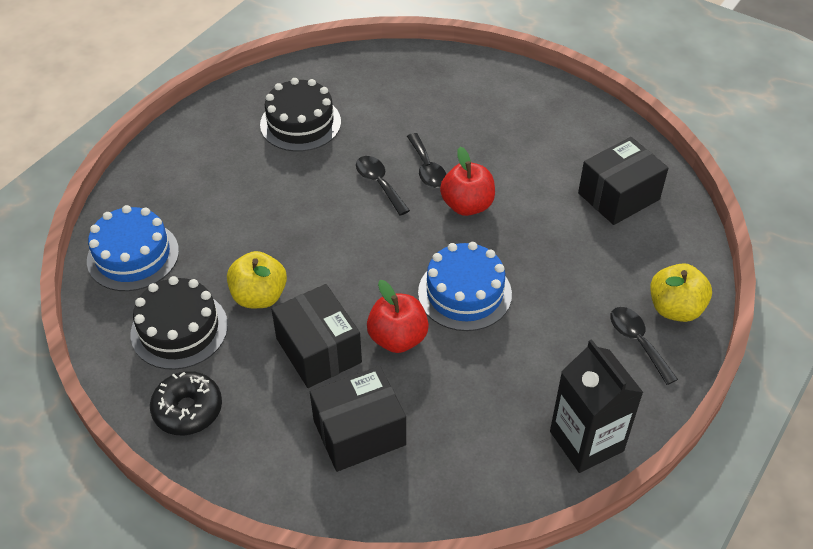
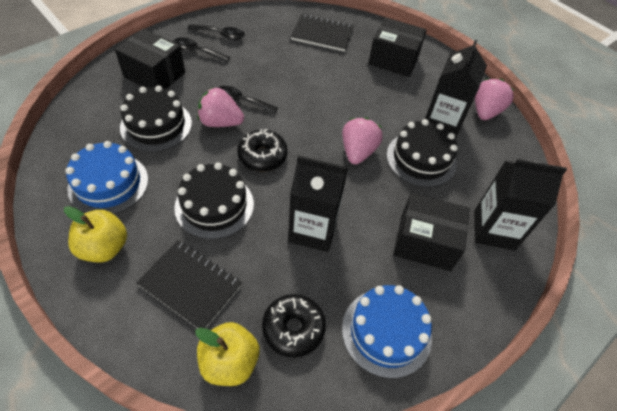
black cake: [131,276,228,370] [260,78,341,152] = 2 -> [120,85,192,152] [174,162,254,239] [387,119,458,187] = 3
black carton: [550,339,644,473] = 1 -> [288,156,348,252] [425,40,487,139] [474,159,567,251] = 3
black donut: [150,371,222,436] = 1 -> [237,129,288,172] [262,294,326,357] = 2
black notebook: none = 0 -> [136,240,242,328] [291,14,354,52] = 2
pink strawberry: none = 0 -> [197,87,244,127] [342,117,383,165] [475,79,514,120] = 3
red apple: [367,280,429,353] [440,147,495,216] = 2 -> none = 0

